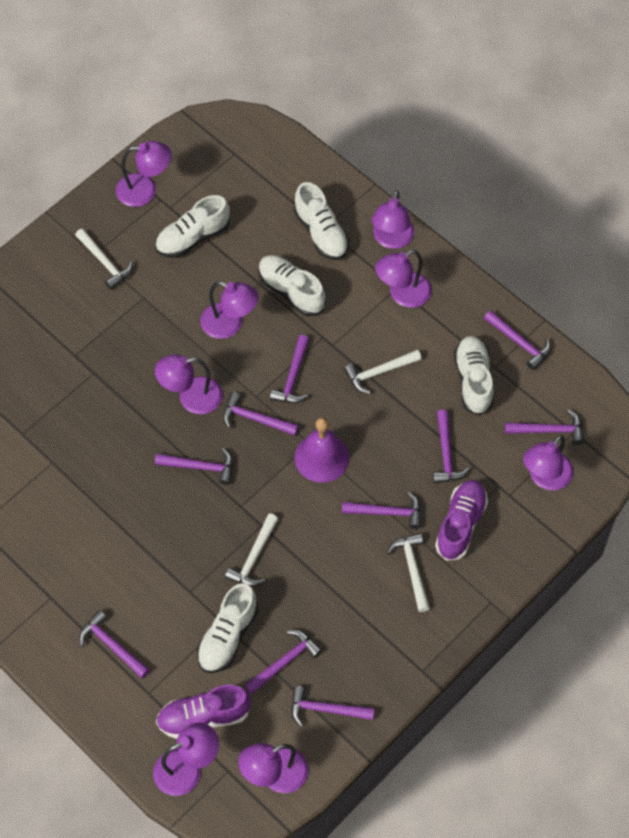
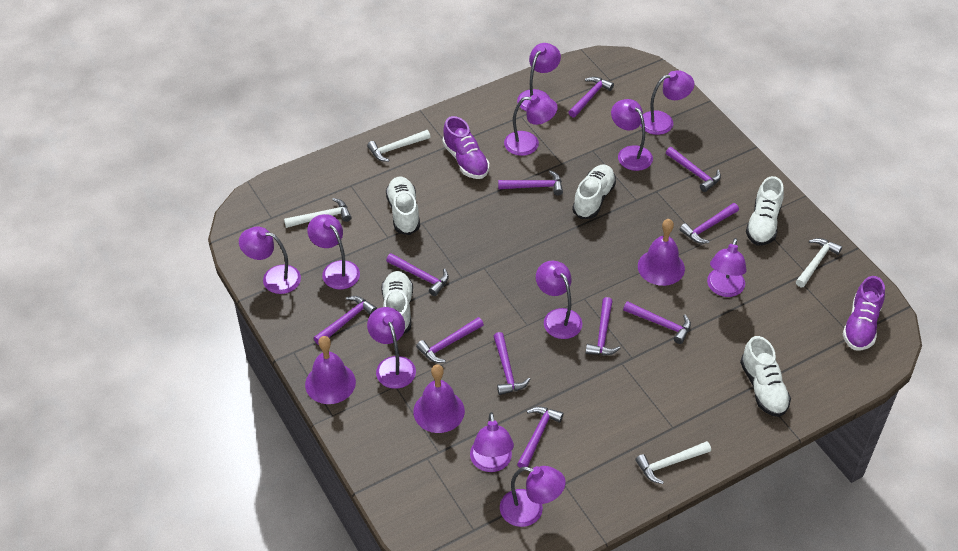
purple bell: [295,417,349,483] = 1 -> [305,336,356,404] [413,364,465,433] [638,219,685,286] = 3
purple hammer: [79,610,150,678] [155,448,233,485] [223,392,299,436] [245,630,322,694] [270,335,309,403] [291,686,375,727] [342,492,421,529] [433,410,470,483] [484,310,551,370] [505,409,584,445] = 10 -> [314,296,377,345] [386,253,449,296] [416,317,484,363] [494,332,530,395] [498,170,563,196] [517,406,563,468] [569,77,614,118] [586,297,620,355] [623,301,691,344] [666,147,721,192] [680,203,739,244] = 11
purple lamp: [116,141,171,207] [153,723,219,796] [155,354,223,414] [200,281,259,339] [238,743,309,793] [372,190,414,249] [375,250,432,308] [523,435,573,490] = 8 -> [239,227,301,294] [307,214,360,289] [367,307,416,389] [470,412,514,472] [500,466,566,527] [504,94,558,156] [517,43,561,111] [536,261,582,339] [611,99,653,171] [640,70,694,135] [707,238,747,297] = 11

